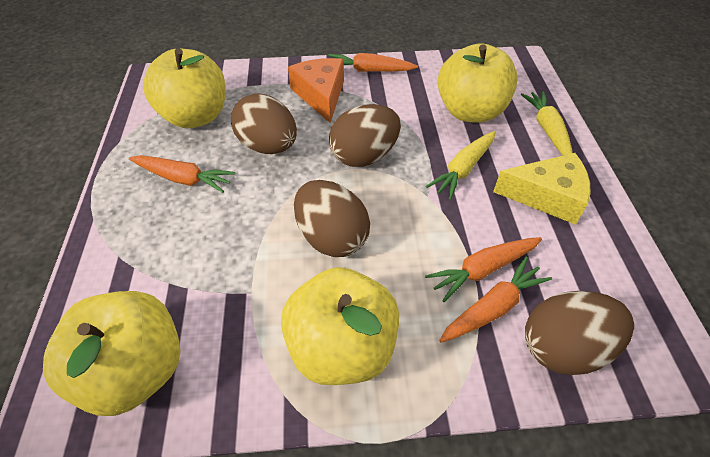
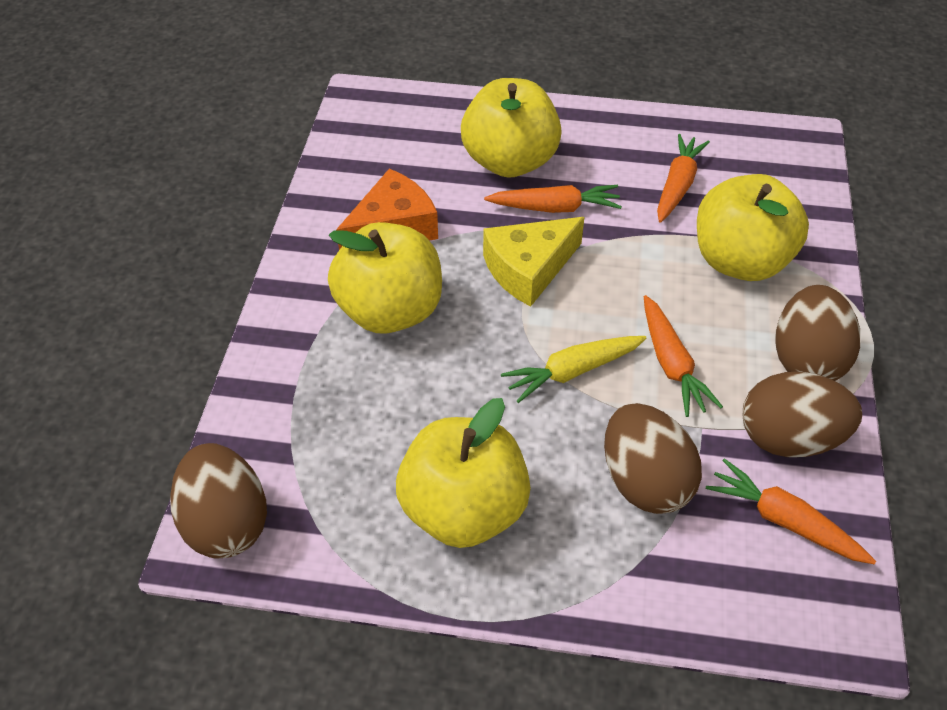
yellow carrot: [426,131,496,200] [521,91,573,155] = 2 -> [501,336,646,403] = 1

